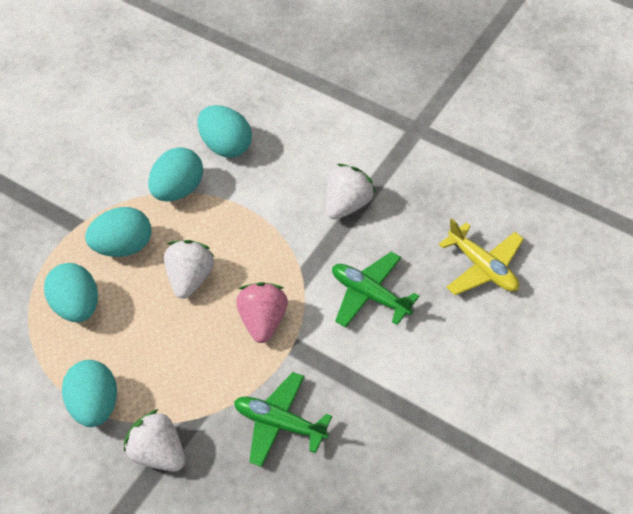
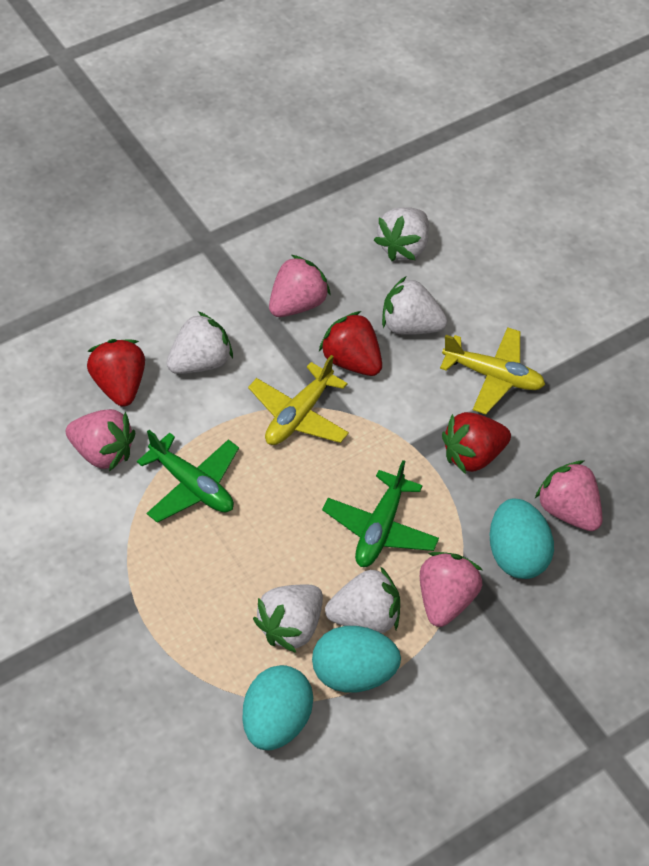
pink strawberry: [236,282,288,343] = 1 -> [66,409,135,471] [269,255,331,317] [420,552,482,627] [535,461,603,531] = 4
red strawberry: none = 0 -> [87,339,145,406] [319,311,382,376] [442,412,511,474] = 3
turquoise egg: [44,263,98,322] [62,360,117,427] [85,207,152,257] [148,147,203,201] [198,105,252,158] = 5 -> [242,665,313,750] [312,626,401,693] [490,498,554,579] = 3
white strawberry: [124,409,185,471] [164,240,214,299] [326,164,376,220] = 3 -> [166,311,233,374] [253,585,323,653] [325,566,400,633] [374,207,429,261] [382,277,447,335] = 5
yellow plane: [439,218,524,295] = 1 -> [248,355,349,445] [440,327,545,415] = 2

